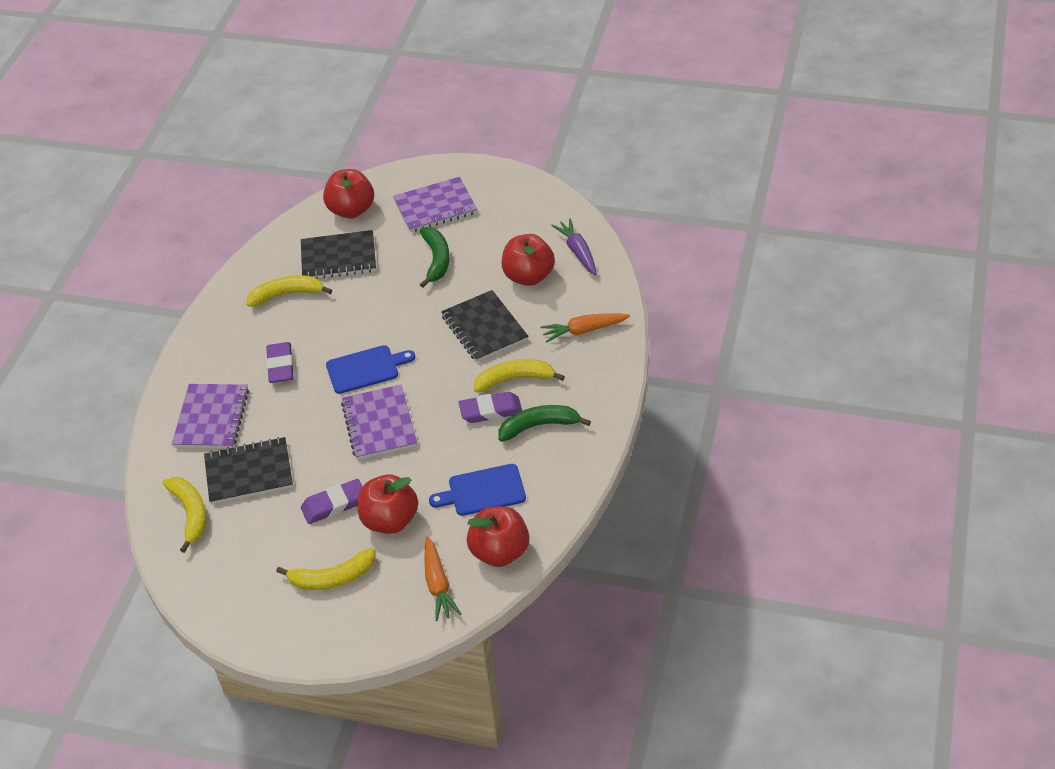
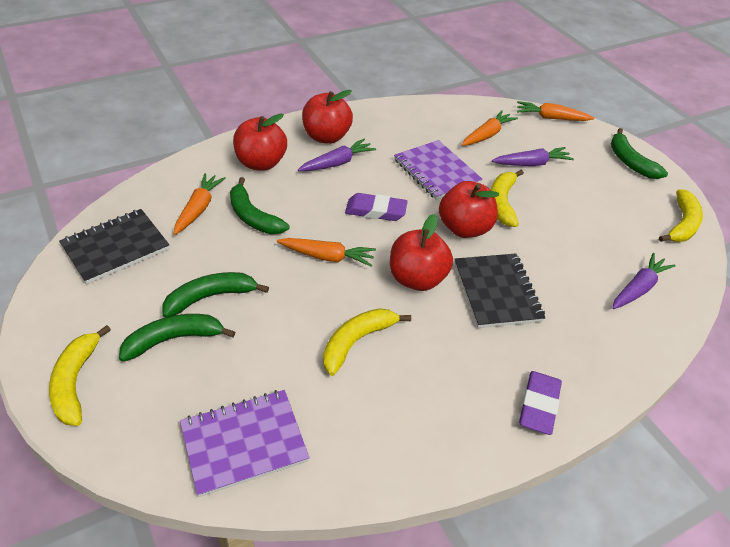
black notebook: [204,437,293,504] [301,230,376,279] [441,290,528,362] = 3 -> [59,209,170,284] [454,254,545,328] = 2
blue cutting board: [326,345,415,394] [429,464,526,516] = 2 -> none = 0
green banana: [420,227,450,288] [498,405,591,442] = 2 -> [119,314,235,362] [162,272,269,317] [230,177,289,234] [611,128,668,179] = 4
orange carrot: [424,536,461,621] [541,313,630,343] = 2 -> [174,173,226,235] [277,238,376,267] [462,110,518,146] [517,101,594,121] = 4
purple carrot: [551,218,597,275] = 1 -> [298,139,376,171] [492,147,574,166] [612,253,676,309] = 3
purple eraser: [266,342,294,383] [301,479,362,524] [459,392,522,423] = 3 -> [345,193,408,221] [519,371,562,435] = 2
purple notebook: [172,384,249,448] [341,385,417,460] [393,177,477,232] = 3 -> [180,390,310,497] [394,140,483,200] = 2

